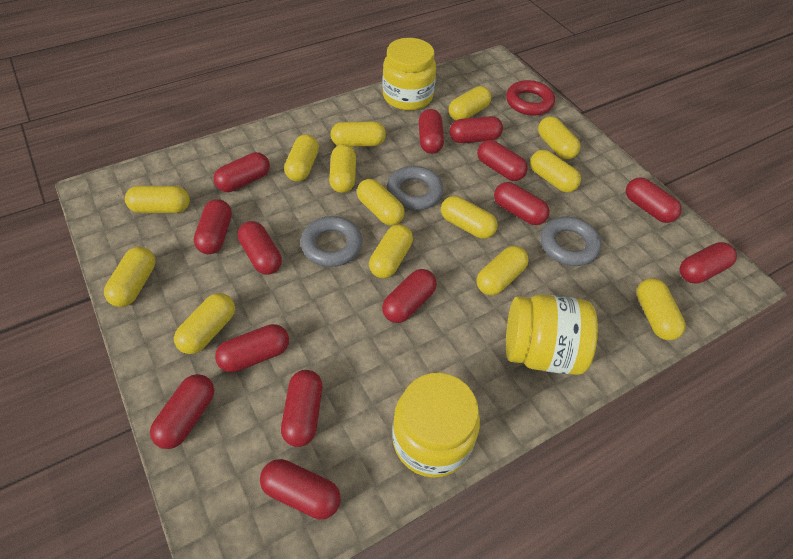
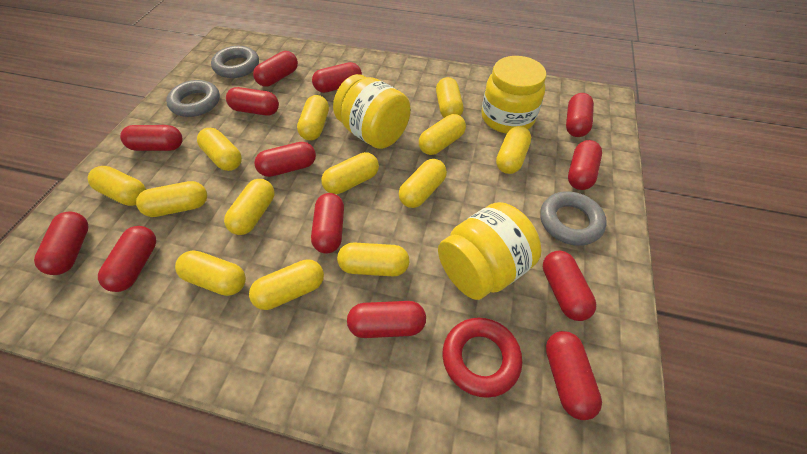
red capsule: [150,374,214,449] [194,199,232,254] [214,152,270,192] [215,324,289,372] [238,221,282,275] [260,459,341,520] [281,370,322,447] [382,269,437,323] [419,109,444,154] [450,116,503,143] [477,140,528,181] [494,182,550,225] [626,177,682,223] [680,242,737,284] = 14 -> [34,212,89,275] [98,226,156,292] [120,125,183,151] [226,87,279,116] [253,51,298,87] [254,142,316,177] [311,193,344,254] [312,62,362,93] [347,301,426,338] [543,251,596,321] [546,331,602,420] [566,93,594,137] [568,140,602,190] = 13
yellow capsule: [104,247,155,307] [125,186,190,213] [174,293,235,354] [284,134,319,181] [329,144,356,193] [330,121,386,147] [357,179,405,226] [369,225,413,278] [441,196,498,239] [449,86,491,121] [477,246,529,295] [530,150,581,193] [538,116,580,160] [637,278,686,340] = 14 -> [87,166,146,206] [136,181,207,217] [175,250,246,296] [197,128,242,171] [224,179,275,235] [249,259,324,310] [297,95,329,140] [321,152,379,194] [337,243,410,276] [399,159,447,208] [419,114,466,155] [436,77,464,118] [496,126,531,174] = 13

